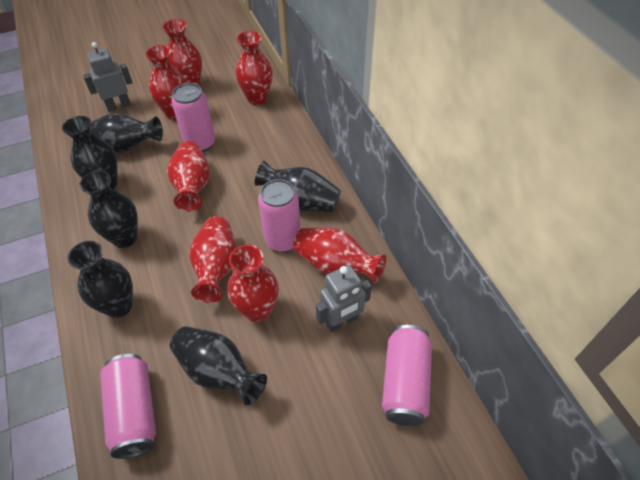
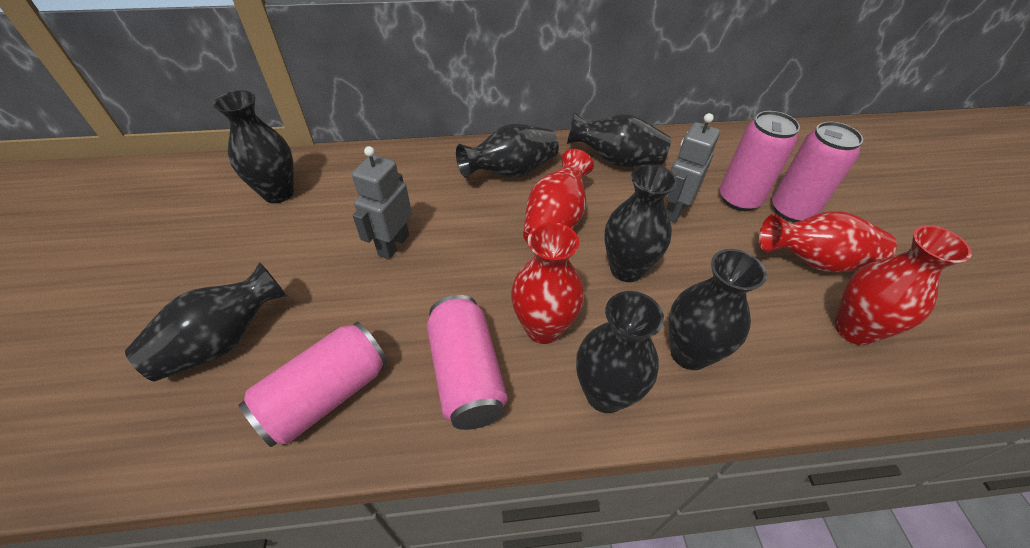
black vase: [62,116,118,189] [68,241,133,318] [79,170,138,248] [90,113,163,153] [170,326,267,406] [255,161,341,212] = 6 -> [125,262,288,381] [213,90,294,203] [456,124,559,178] [567,113,671,167] [576,291,664,413] [604,164,677,282] [668,249,767,370] = 7
red vase: [145,45,187,120] [162,19,202,86] [167,141,210,212] [189,216,237,303] [227,245,279,322] [235,31,273,105] [293,228,386,283] = 7 -> [511,222,584,344] [523,149,594,243] [759,211,897,272] [835,225,972,345] = 4

